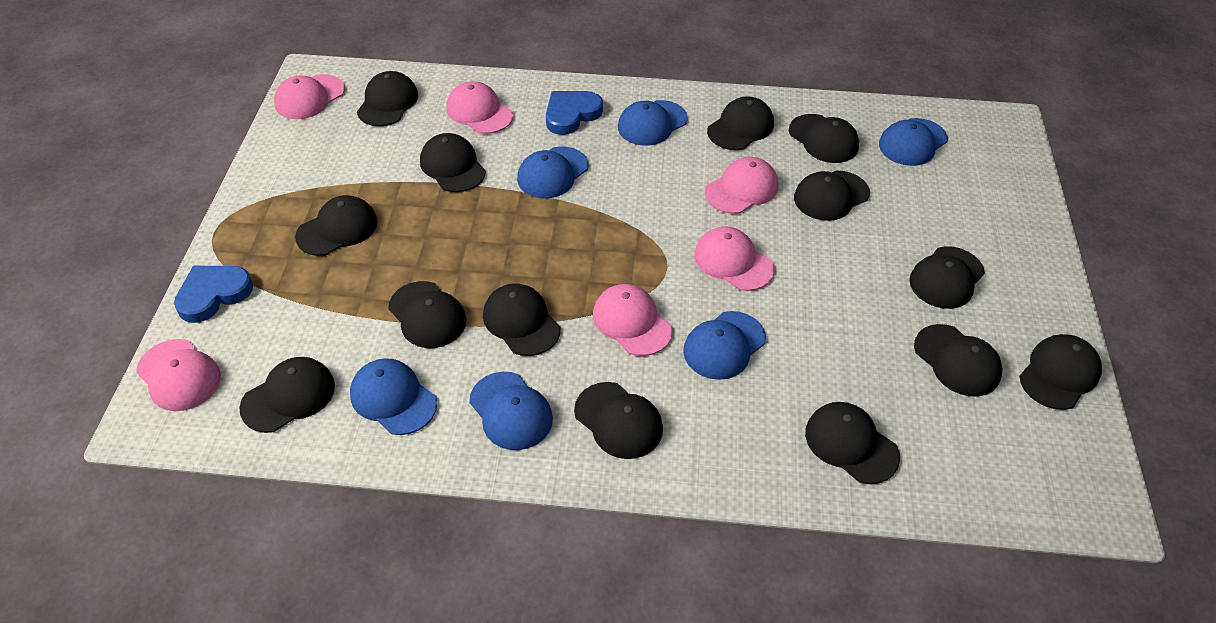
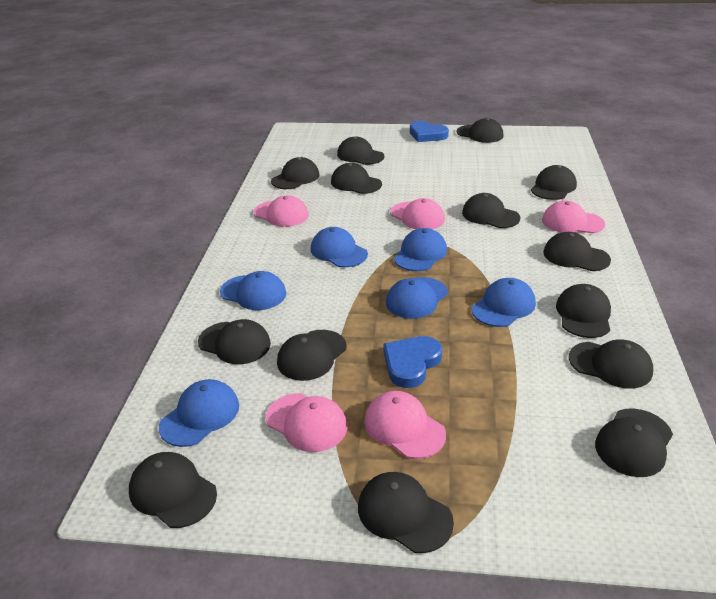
pink cap: [136,339,221,411] [274,74,345,119] [447,81,513,134] [593,284,673,356] [694,226,775,291] [705,157,778,214] = 6 -> [254,195,309,227] [266,393,347,452] [364,391,446,459] [390,198,445,229] [542,201,605,234] = 5

